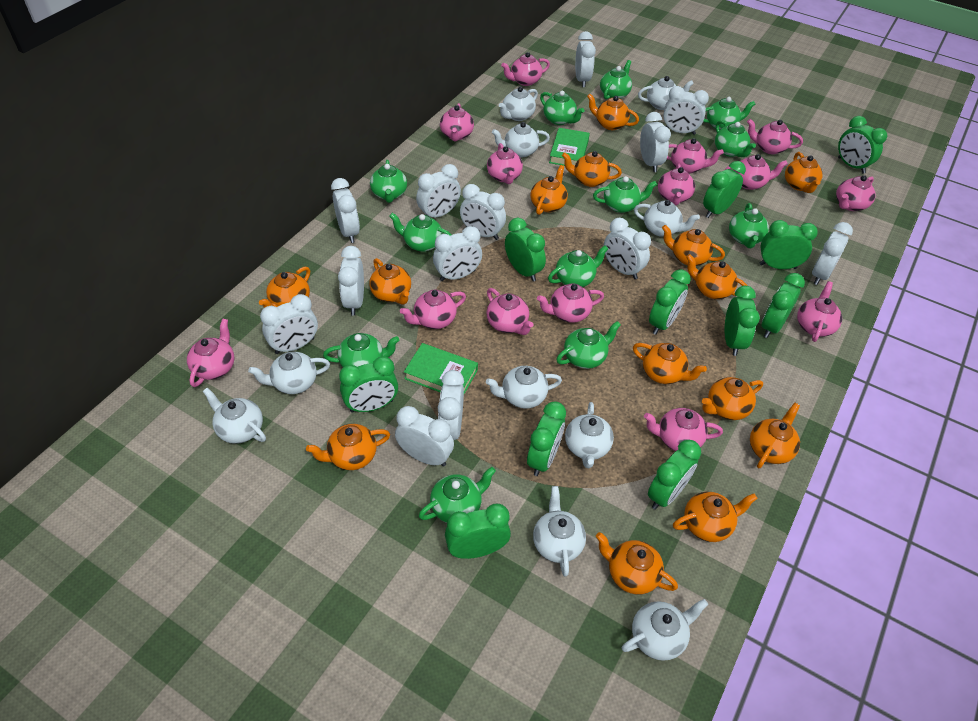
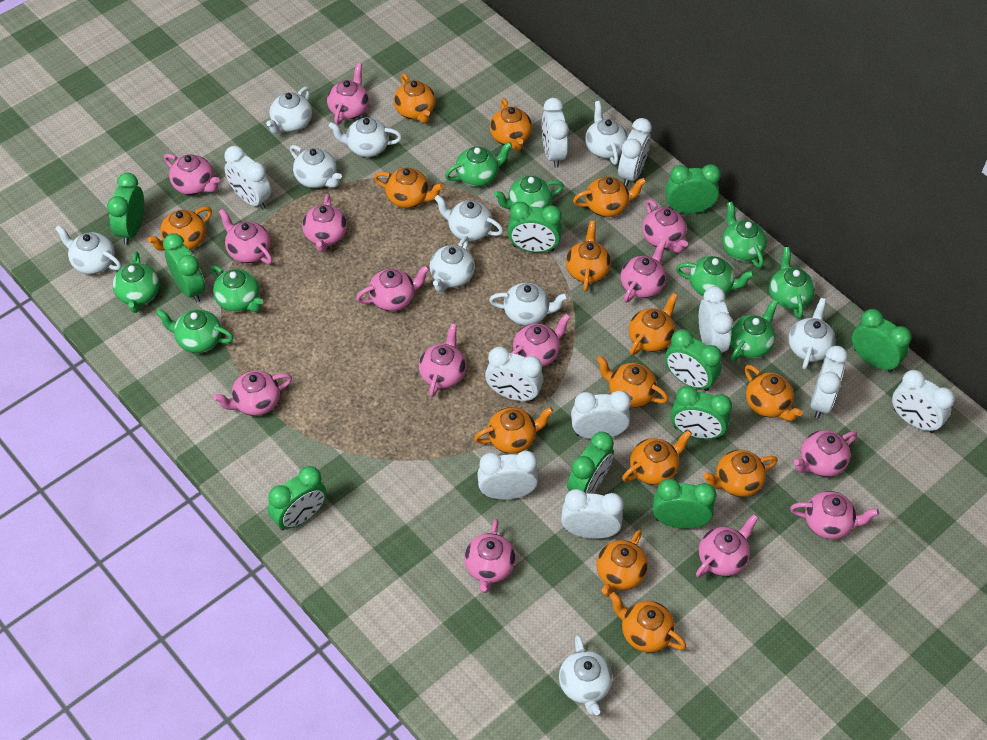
green book: [404,343,478,394] [549,128,590,166] = 2 -> none = 0
green clock: [339,356,398,413] [445,504,511,559] [505,218,546,282] [527,401,566,476] [648,440,701,510] [649,269,691,335] [703,161,746,218] [725,286,760,356] [760,220,818,269] [762,273,805,338] [838,116,887,174] = 11 -> [107,173,144,245] [163,233,205,303] [268,466,327,530] [507,202,562,253] [567,432,614,494] [653,479,716,529] [665,164,721,213] [665,329,722,391] [670,386,732,439] [852,309,912,373] = 10
green teapot: [323,333,399,367] [370,160,407,203] [389,213,451,252] [419,467,496,523] [540,91,585,125] [548,245,608,287] [556,321,621,369] [593,176,657,213] [600,60,632,99] [703,97,755,130] [715,120,756,157] [729,203,769,248] = 12 -> [113,251,160,313] [156,309,234,353] [210,265,263,312] [445,142,512,187] [494,176,564,209] [676,256,754,296] [722,201,767,268] [730,299,778,362] [769,247,815,319] = 9
white clock: [260,294,318,354] [331,178,360,243] [338,246,364,315] [395,406,454,467] [416,164,461,217] [433,226,482,281] [438,370,464,440] [460,184,506,240] [575,31,596,87] [604,218,651,279] [640,112,671,172] [663,86,709,135] [812,222,853,285] = 13 -> [224,146,271,210] [477,451,538,500] [485,347,543,402] [542,98,569,168] [561,489,624,539] [571,391,631,439] [618,118,652,187] [699,286,733,353] [810,346,848,418] [892,370,955,433] = 10

